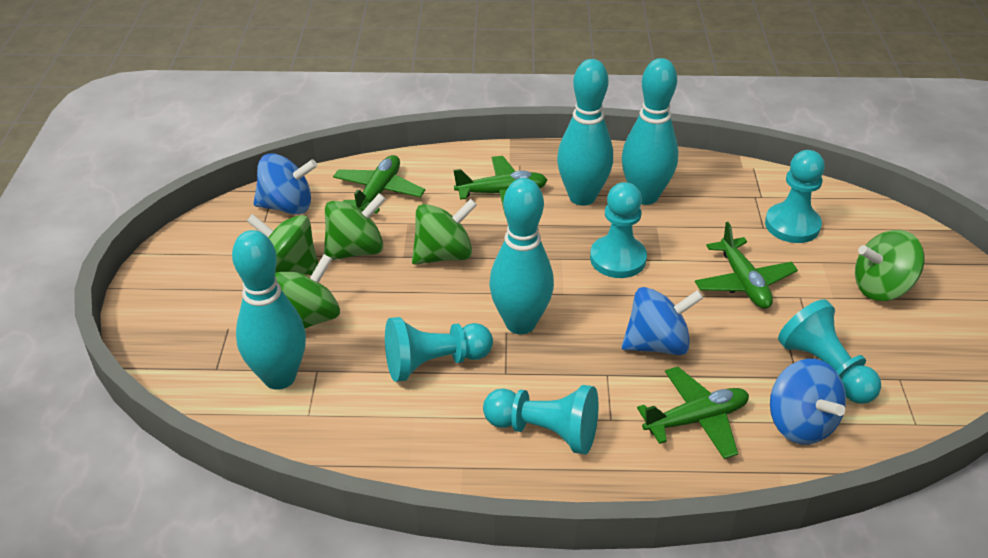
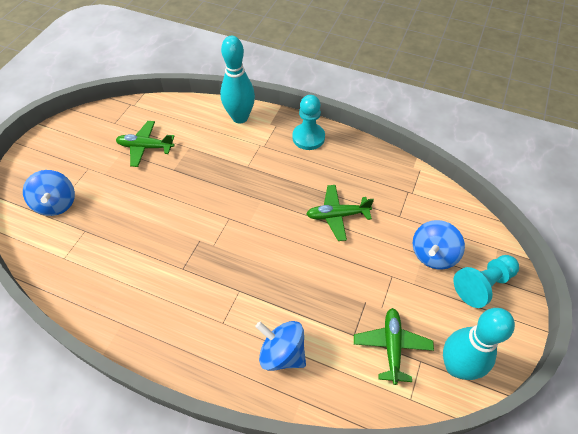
green plane: [333,155,425,213] [454,156,547,214] [637,367,749,459] [695,222,798,309] = 4 -> [116,121,174,167] [307,185,374,241] [354,308,434,385] = 3
green spinning top: [247,214,318,275] [275,254,340,328] [324,193,386,260] [412,199,477,265] [855,230,925,301] = 5 -> none = 0
turquoise bowling pin: [232,230,306,390] [489,178,554,334] [557,59,613,206] [622,58,678,205] = 4 -> [220,36,255,124] [443,308,515,380] = 2
turquoise pawn: [385,317,493,382] [483,385,599,455] [590,182,647,278] [765,150,825,243] [778,299,881,404] = 5 -> [293,95,325,150] [453,255,519,308] = 2

